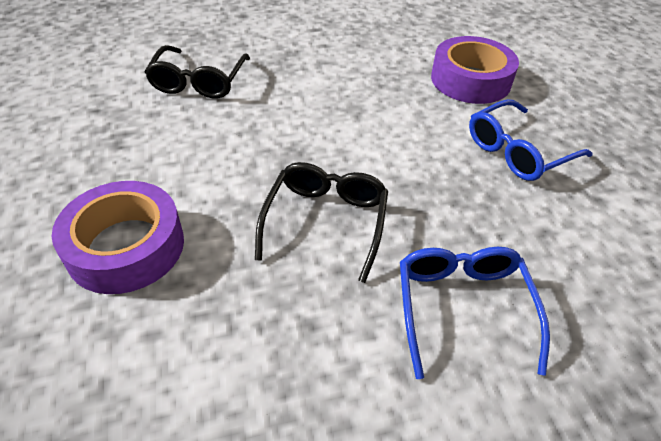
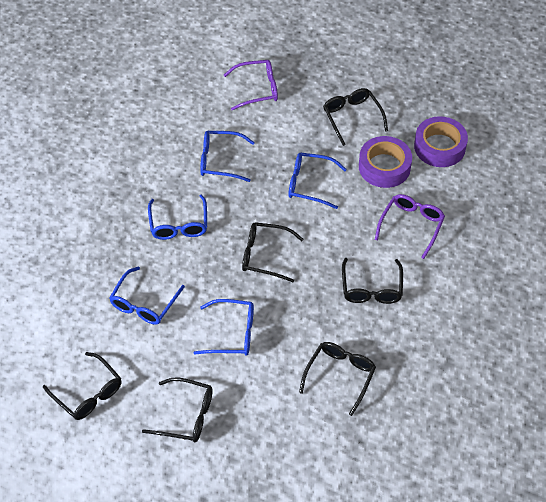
black glasses: [144,45,250,99] [255,162,388,283] = 2 -> [43,352,122,420] [142,378,213,442] [242,222,303,282] [299,342,376,416] [323,88,388,146] [342,258,403,304] = 6
blue glasses: [400,247,550,379] [469,99,593,181] = 2 -> [109,267,185,325] [148,194,207,240] [194,299,254,355] [200,131,255,182] [289,153,347,209] = 5
purple glasses: none = 0 -> [224,60,278,111] [375,194,445,259] = 2

